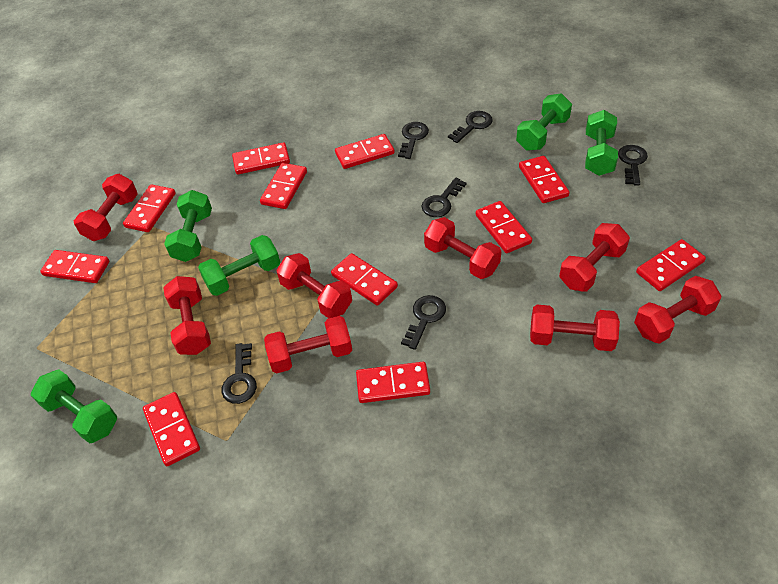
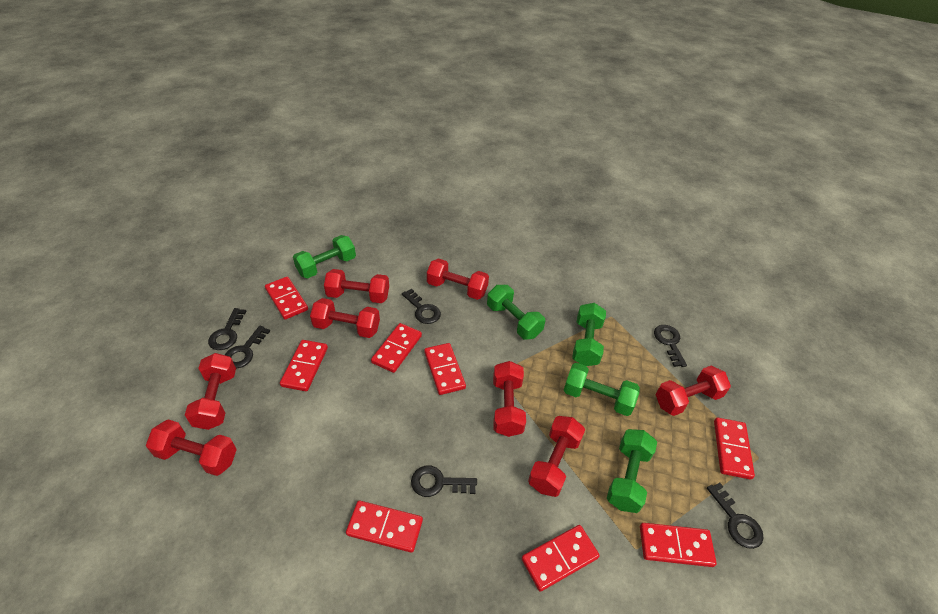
red domino: [40,250,110,283] [123,185,176,232] [143,392,200,466] [232,142,290,175] [260,163,307,209] [331,253,398,305] [335,134,395,169] [356,362,430,403] [476,201,532,253] [519,156,569,203] [636,239,706,291] = 11 -> [265,277,308,320] [280,340,328,391] [346,501,423,553] [371,323,422,373] [424,343,466,395] [522,525,600,592] [640,523,717,567] [714,417,755,480] = 8

